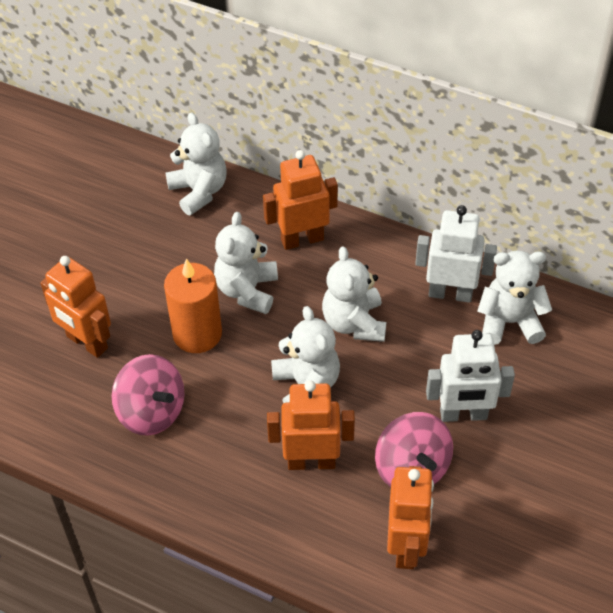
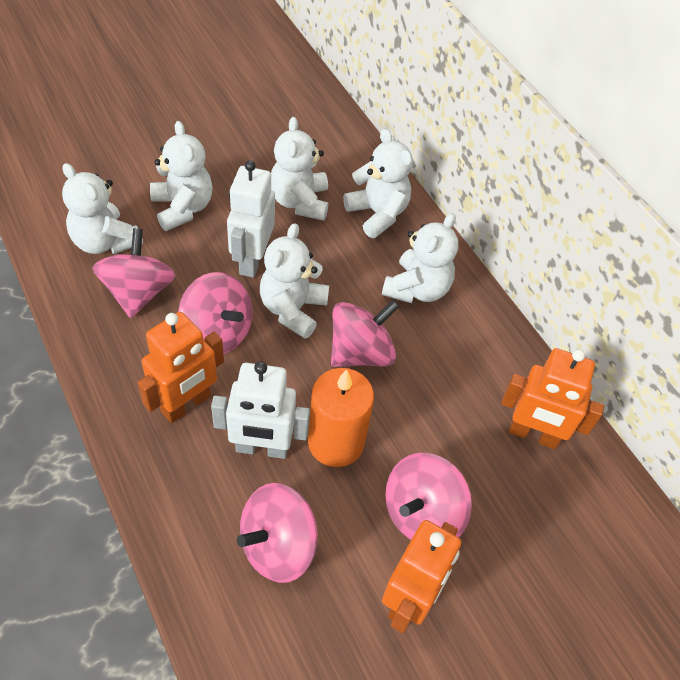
orange robot: [40,256,111,358] [263,150,338,250] [267,380,355,470] [387,466,434,569] = 4 -> [138,312,224,423] [382,520,461,633] [501,348,604,449] = 3
pink spinning top: [112,354,184,436] [375,412,453,487] = 2 -> [92,228,176,318] [178,272,253,354] [237,483,318,583] [331,300,400,367] [385,453,472,540] = 5
white teddy bear: [166,112,227,215] [214,212,278,314] [271,306,340,403] [322,246,386,342] [477,251,552,345] = 5 -> [62,163,143,254] [150,121,213,231] [260,223,329,339] [271,117,328,221] [343,129,413,238] [382,213,458,303] = 6

